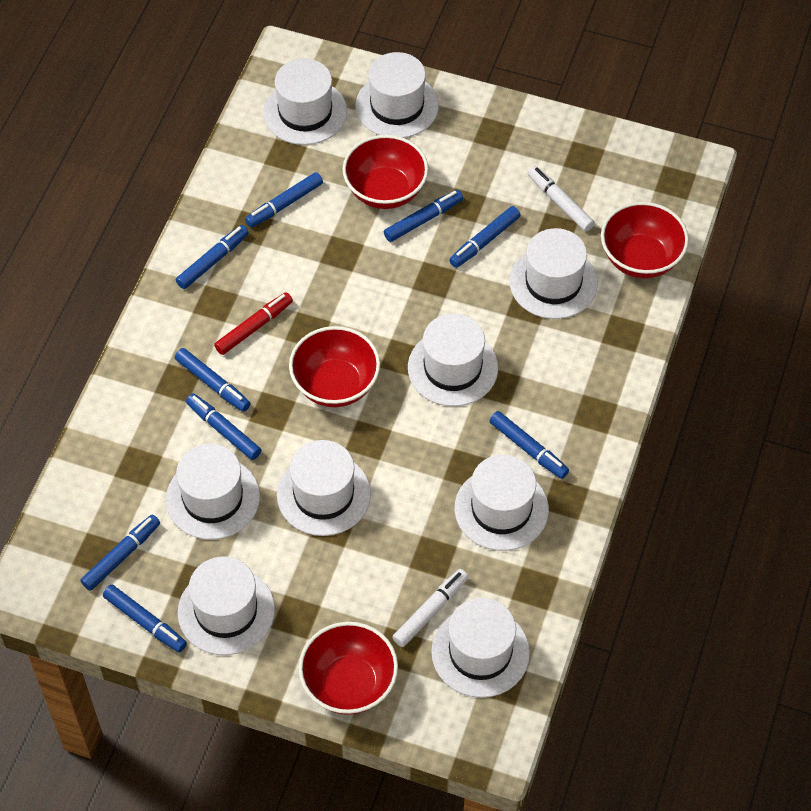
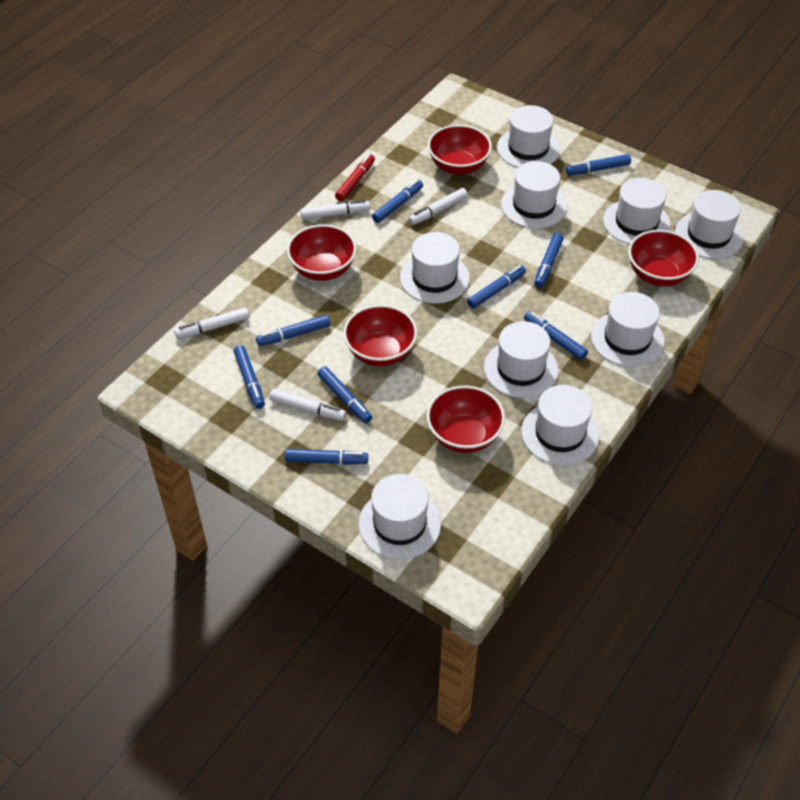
red bowl: [289,326,380,407] [299,622,398,715] [342,135,428,209] [601,202,689,278] = 4 -> [287,224,357,281] [343,305,417,367] [426,385,505,453] [428,125,492,175] [628,230,699,286] = 5
white marker: [392,569,468,647] [528,166,595,232] = 2 -> [174,307,250,339] [269,389,346,421] [300,200,370,220] [409,188,468,225] = 4

